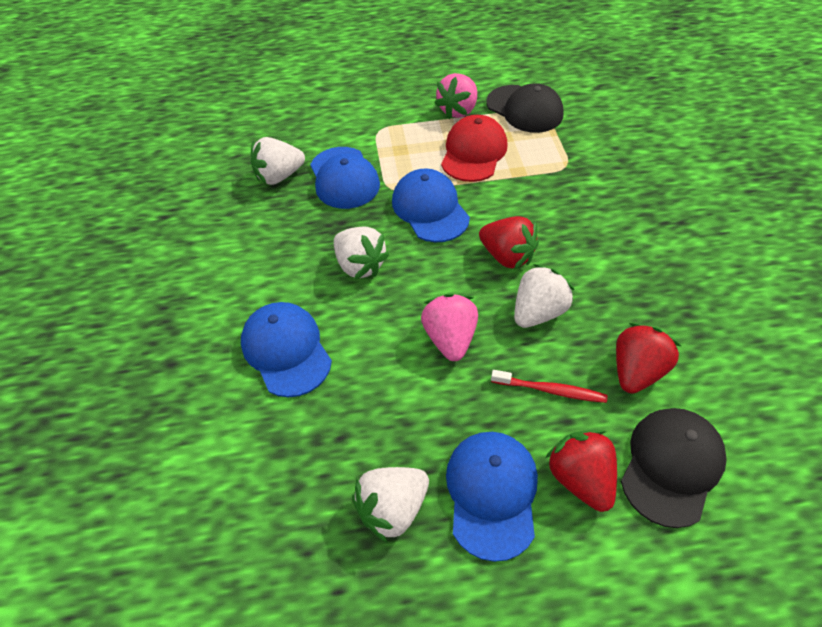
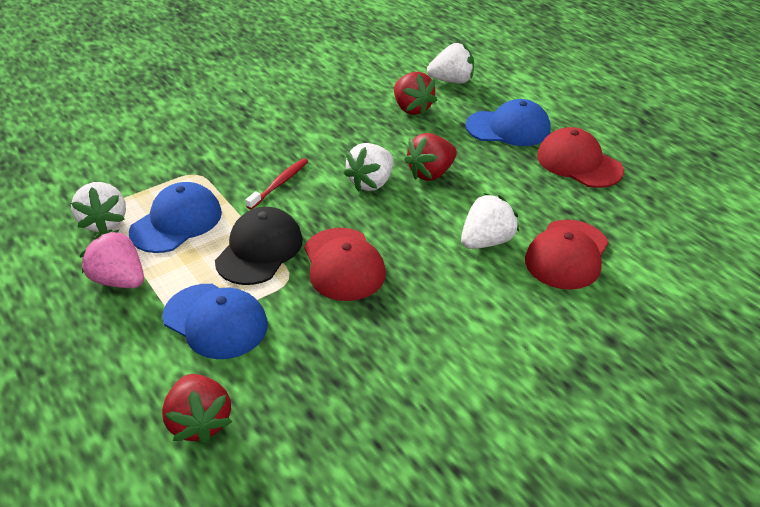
black cap: [487,83,564,133] [621,408,727,528] = 2 -> [215,207,303,285] = 1
blue cap: [241,302,332,397] [310,147,380,209] [392,168,470,242] [446,432,538,562] = 4 -> [129,182,222,253] [162,284,268,359] [466,99,550,146] = 3
pink strawberry: [421,293,478,361] [434,73,477,119] = 2 -> [80,230,144,288] = 1
red cap: [441,115,507,182] = 1 -> [304,228,386,301] [525,220,609,290] [537,127,624,188] = 3

